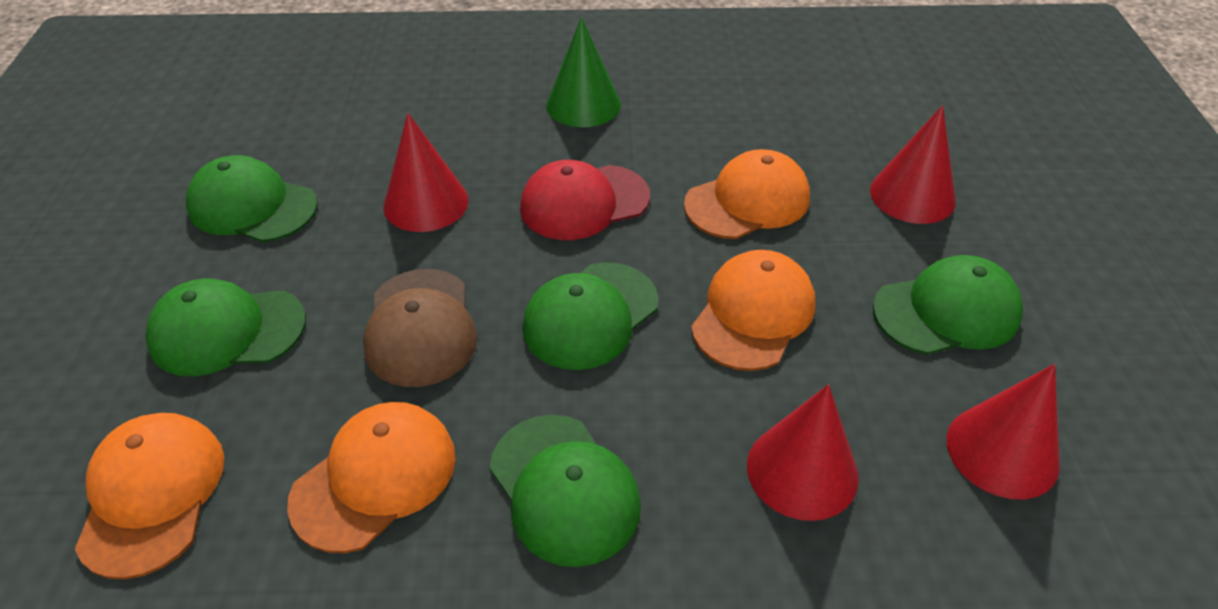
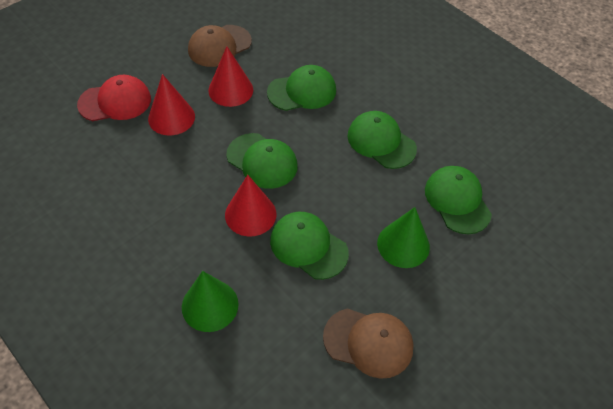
brown cap: [363,269,477,387] = 1 -> [188,25,252,67] [323,308,414,379] = 2
green cone: [546,17,621,127] = 1 -> [182,271,239,332] [377,207,430,268] = 2
orange cap: [75,413,224,579] [287,402,456,553] [684,149,810,239] [691,250,816,371] = 4 -> none = 0
red cone: [383,113,469,232] [747,384,859,521] [870,105,956,224] [947,364,1060,499] = 4 -> [148,74,195,135] [208,46,253,107] [225,175,276,236] = 3

